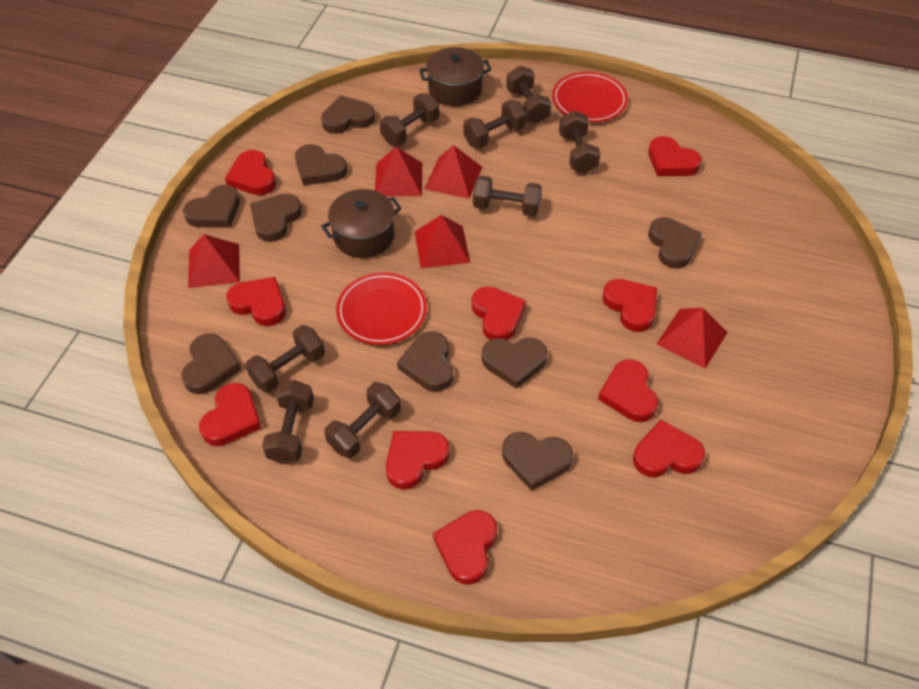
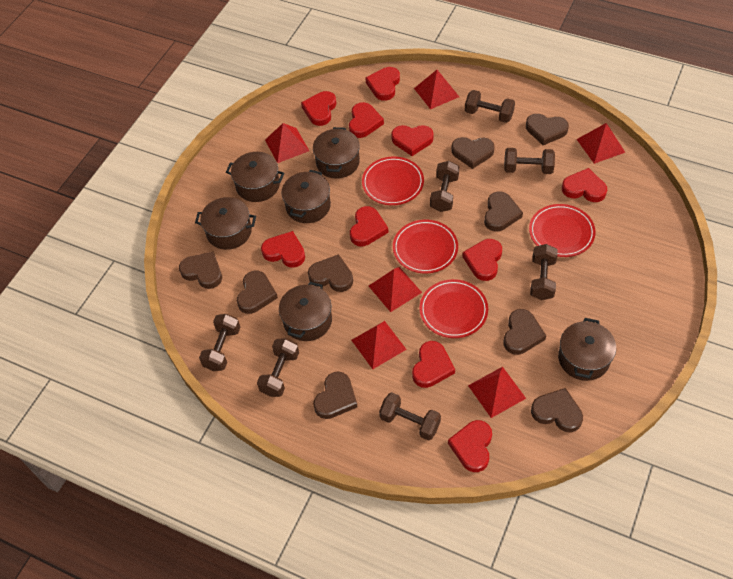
brown dumbbell: [245,325,325,393] [262,380,314,464] [324,382,401,458] [380,93,439,145] [463,100,527,148] [473,176,542,217] [506,66,551,124] [559,111,601,173] = 8 -> [199,314,240,371] [257,338,299,397] [379,392,441,441] [430,161,459,212] [465,90,515,123] [504,148,555,174] [530,244,558,300] = 7
brown pot: [321,189,402,258] [419,47,491,106] = 2 -> [195,197,256,250] [226,152,284,202] [279,282,332,341] [281,170,331,223] [313,127,360,179] [558,318,616,381] = 6
red plate: [336,272,427,345] [552,72,628,122] = 2 -> [362,156,424,205] [393,220,458,273] [419,279,488,338] [529,204,596,257] = 4
red pyramid: [188,234,240,288] [375,147,422,196] [415,215,470,269] [425,145,482,199] [657,308,728,368] = 5 -> [265,123,309,163] [351,321,407,369] [369,267,422,312] [414,70,459,109] [468,367,526,418] [577,123,626,164] = 6

